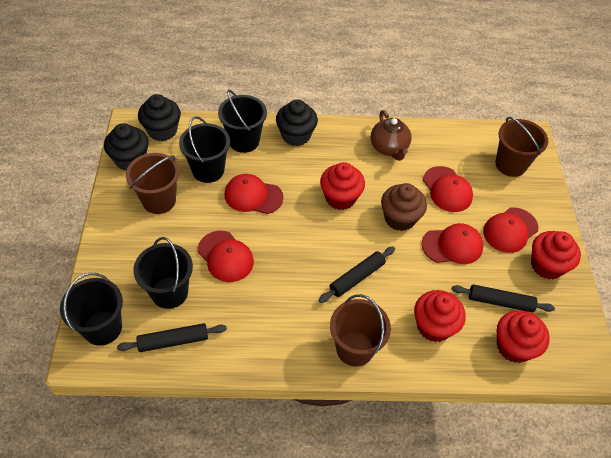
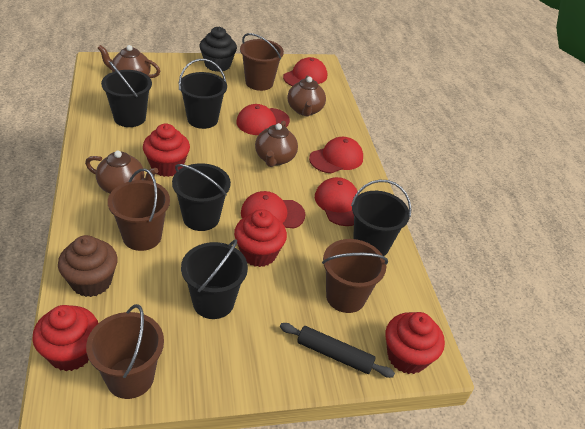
black bucket: [60,272,123,346] [133,237,193,309] [179,116,230,183] [218,90,267,153] = 4 -> [101,61,152,127] [172,163,231,231] [179,59,227,129] [181,239,248,319] [351,180,411,256] = 5
black cupcake: [104,123,149,171] [138,94,181,141] [276,100,318,146] = 3 -> [200,27,237,72] = 1
black rolling pin: [117,323,227,352] [319,247,395,303] [451,284,555,313] = 3 -> [280,323,395,378] = 1
brown bucket: [126,153,179,214] [330,294,391,367] [495,117,548,177] = 3 -> [86,304,164,399] [108,168,170,251] [240,33,284,91] [322,239,388,313] = 4
brown teapot: [371,110,412,161] = 1 -> [85,151,158,194] [97,45,160,78] [255,121,298,167] [287,75,326,117] = 4

